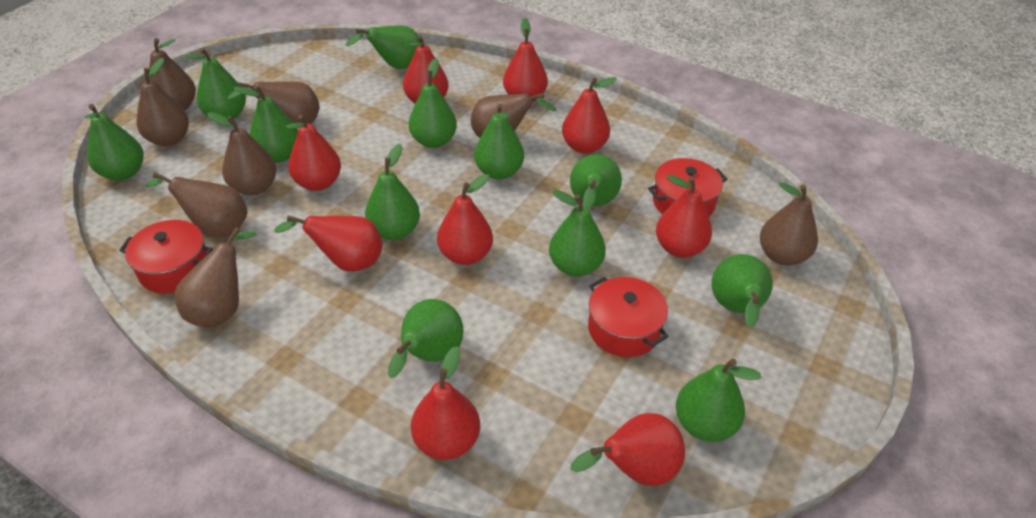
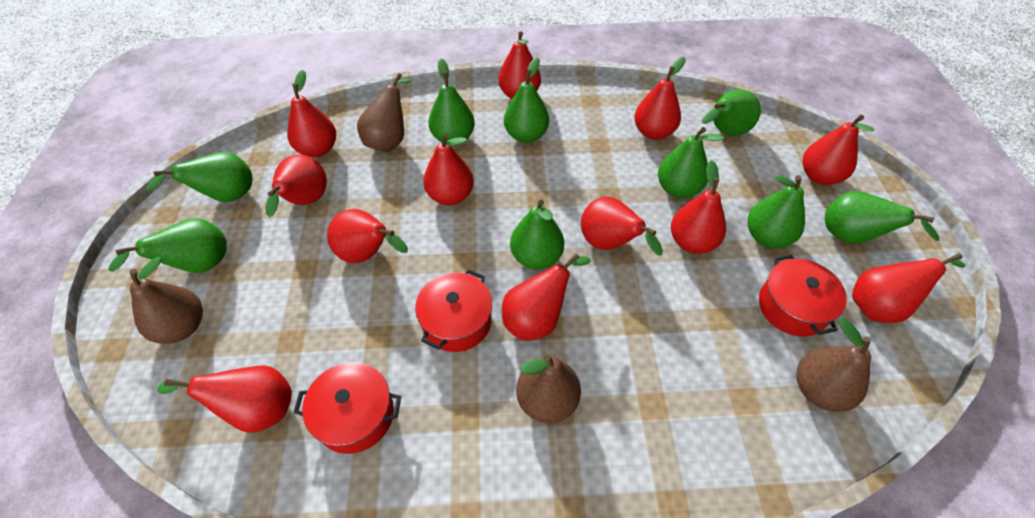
brown pear: [136,58,189,146] [146,172,247,237] [149,38,196,111] [175,227,256,328] [207,112,276,195] [227,81,320,124] [471,93,556,138] [760,182,818,266] = 8 -> [130,257,203,344] [357,73,412,152] [516,355,581,423] [796,318,871,412] = 4
green pear: [85,104,144,181] [184,48,246,120] [234,86,298,163] [345,25,420,69] [365,144,420,240] [388,299,463,378] [408,58,457,148] [474,104,524,179] [549,190,606,277] [570,154,622,209] [676,359,761,442] [712,254,773,328] = 12 -> [108,218,227,273] [146,152,252,202] [428,59,475,142] [504,57,549,143] [510,200,564,269] [658,127,724,198] [702,89,761,136] [748,175,805,248] [825,191,940,244] = 9
red pear: [274,216,382,272] [286,114,341,191] [403,35,448,103] [411,347,480,460] [437,174,493,265] [503,18,548,102] [562,77,617,154] [570,413,685,486] [656,175,712,258] = 9 -> [157,365,292,433] [265,155,327,217] [287,70,336,157] [327,209,408,263] [423,133,474,205] [498,31,541,99] [502,253,591,341] [581,197,663,256] [634,57,686,140] [671,160,726,254] [803,115,874,185] [852,253,965,323] = 12

